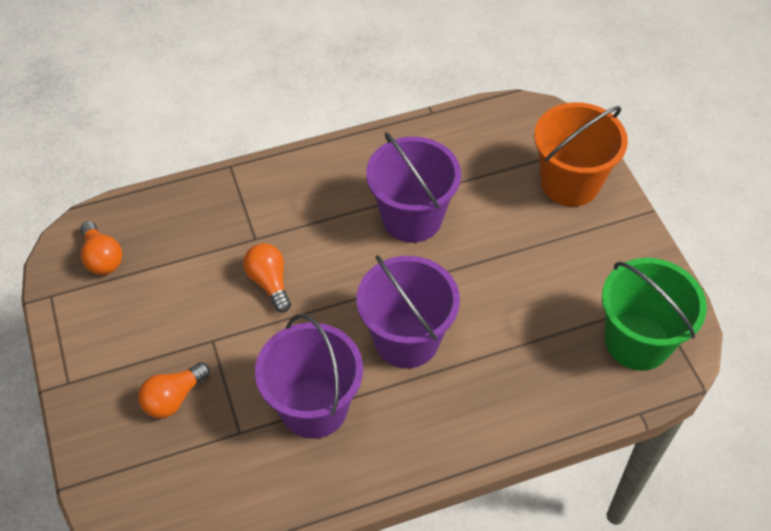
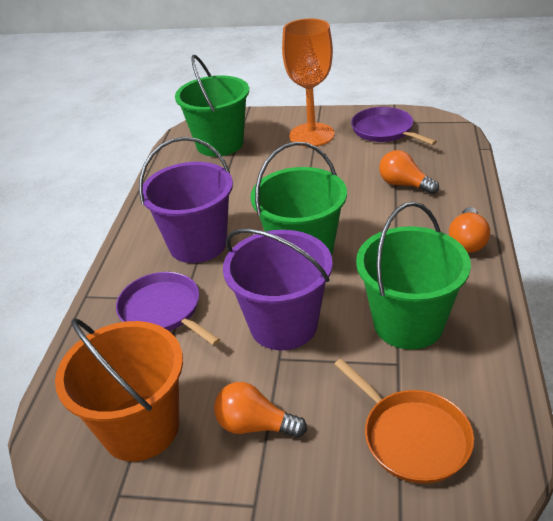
green bucket: [602,258,707,370] = 1 -> [175,55,249,157] [250,142,347,256] [356,202,471,350] = 3
orange goblet: none = 0 -> [282,18,335,147] = 1
orange pan: none = 0 -> [334,359,474,484] = 1
purple bucket: [255,314,363,439] [357,255,460,368] [366,132,461,243] = 3 -> [139,137,233,263] [223,229,333,350] = 2
purple pan: none = 0 -> [116,272,221,346] [351,107,437,145] = 2

